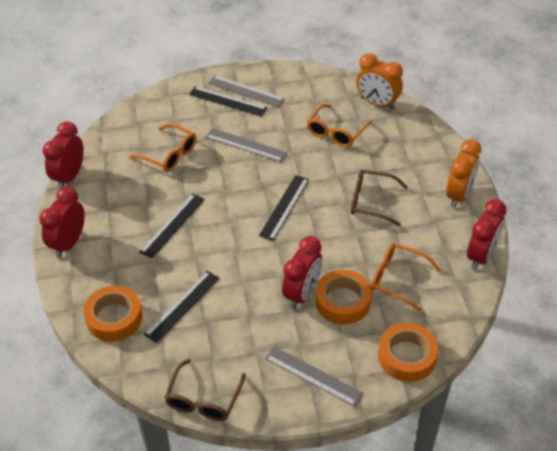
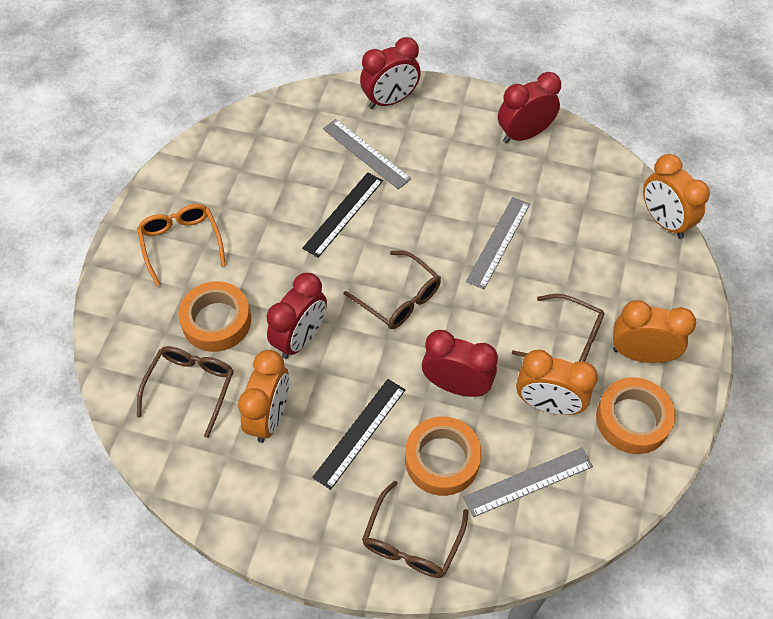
black ruler: [139,193,205,259] [144,271,220,343] [189,86,267,116] [259,175,309,241] = 4 -> [302,172,383,258] [312,379,405,490] = 2
brown glasses: [164,359,246,421] [351,170,408,226] = 2 -> [137,346,234,438] [343,250,441,329] [362,481,468,578] [512,294,605,362] = 4
orange clock: [356,53,403,110] [446,139,481,208] = 2 -> [238,350,289,443] [516,350,598,415] [613,300,696,363] [643,154,710,239] = 4
orange glasses: [129,124,196,172] [307,104,373,147] [371,243,441,312] = 3 -> [137,204,226,286] = 1

